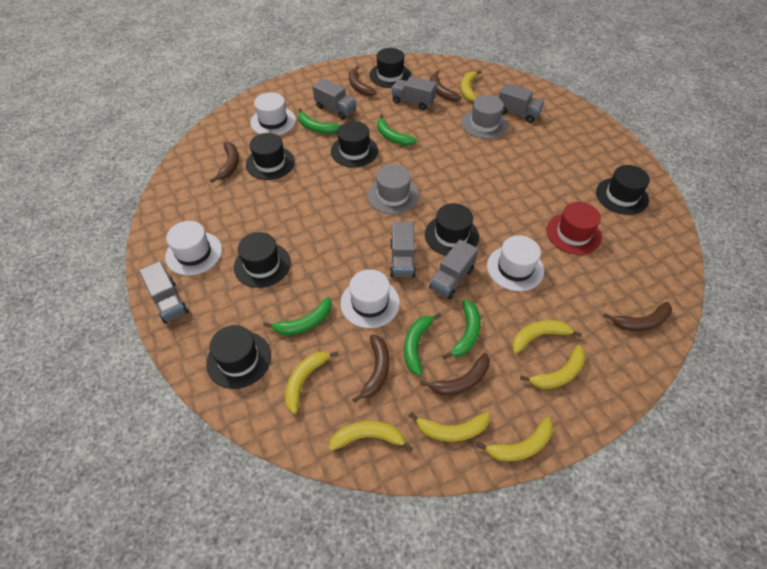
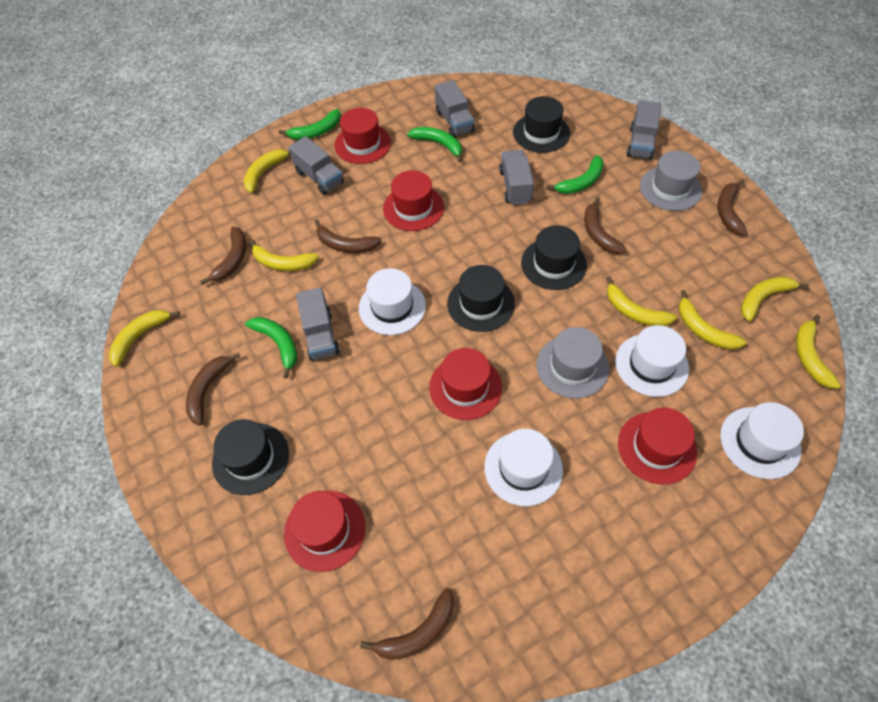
black hat: [206,325,271,389] [234,232,291,288] [246,133,295,180] [331,121,378,167] [369,48,411,88] [425,203,479,256] [596,165,650,215] = 7 -> [212,419,289,495] [447,265,515,332] [513,96,570,153] [521,225,587,290] = 4
green banana: [263,297,332,335] [298,108,341,134] [377,114,417,146] [404,313,441,376] [443,300,481,359] = 5 -> [245,317,297,378] [279,109,341,140] [407,127,462,162] [546,155,604,194] = 4
grey truck: [139,261,189,324] [313,78,356,120] [390,222,416,278] [391,76,437,110] [429,240,478,300] [499,83,545,123] = 6 -> [289,136,344,195] [296,287,340,361] [435,80,474,137] [499,150,534,205] [627,100,661,160] = 5
red hat: [546,202,602,255] = 1 -> [284,491,365,572] [334,108,391,164] [383,171,444,231] [429,348,502,420] [618,408,697,484] = 5

